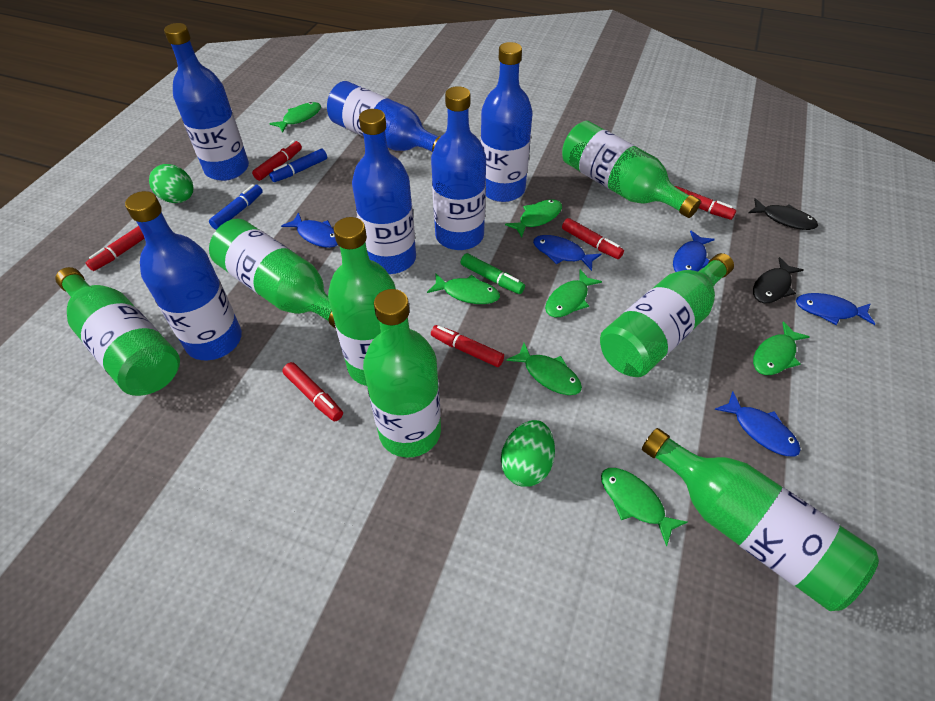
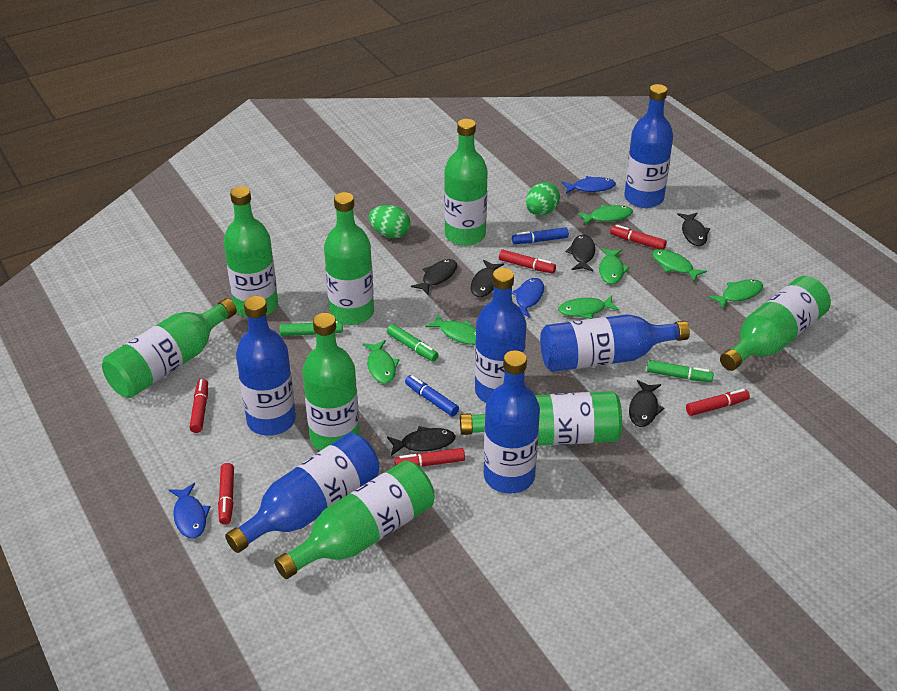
black fish: [748,198,818,230] [753,257,803,303] = 2 -> [387,426,456,456] [411,259,457,295] [471,260,504,297] [566,234,595,271] [629,380,665,427] [677,212,710,246] = 6
blue fish: [281,212,338,248] [533,235,601,271] [673,230,715,272] [714,392,801,457] [796,293,875,325] = 5 -> [169,483,211,539] [512,278,544,318] [562,176,616,194] = 3
green bottle: [55,267,180,396] [209,219,336,329] [328,217,396,386] [363,289,441,457] [562,121,701,218] [600,253,734,377] [642,428,879,611] = 7 -> [102,298,237,398] [224,186,278,317] [274,461,435,579] [302,313,360,451] [324,192,374,325] [444,119,488,246] [460,391,622,446] [720,276,831,371] = 8
green marker: [461,253,525,294] = 1 -> [280,321,343,336] [387,324,439,361] [647,360,714,382] = 3

